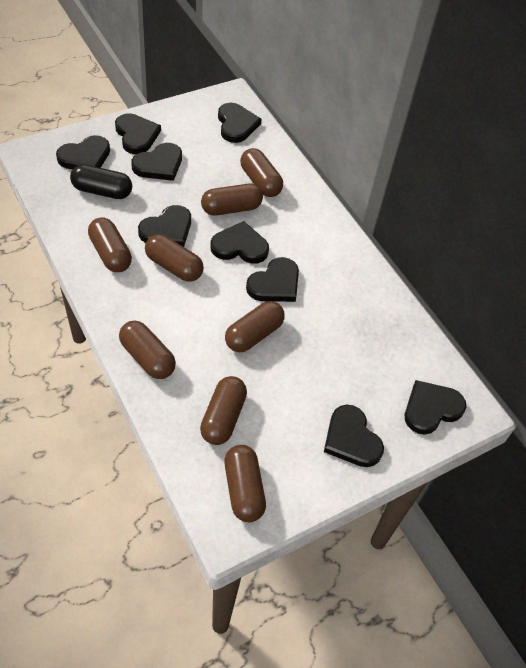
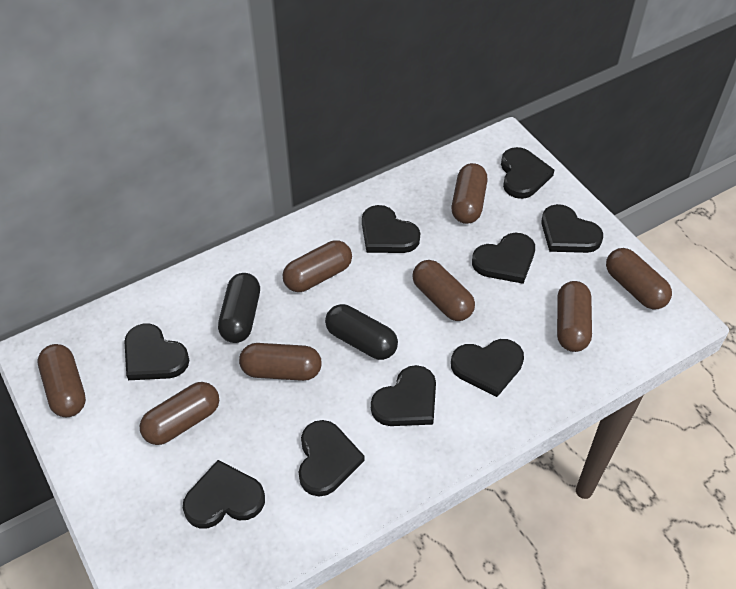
black capsule: [70,164,132,199] = 1 -> [218,273,260,343] [325,304,398,360] = 2

